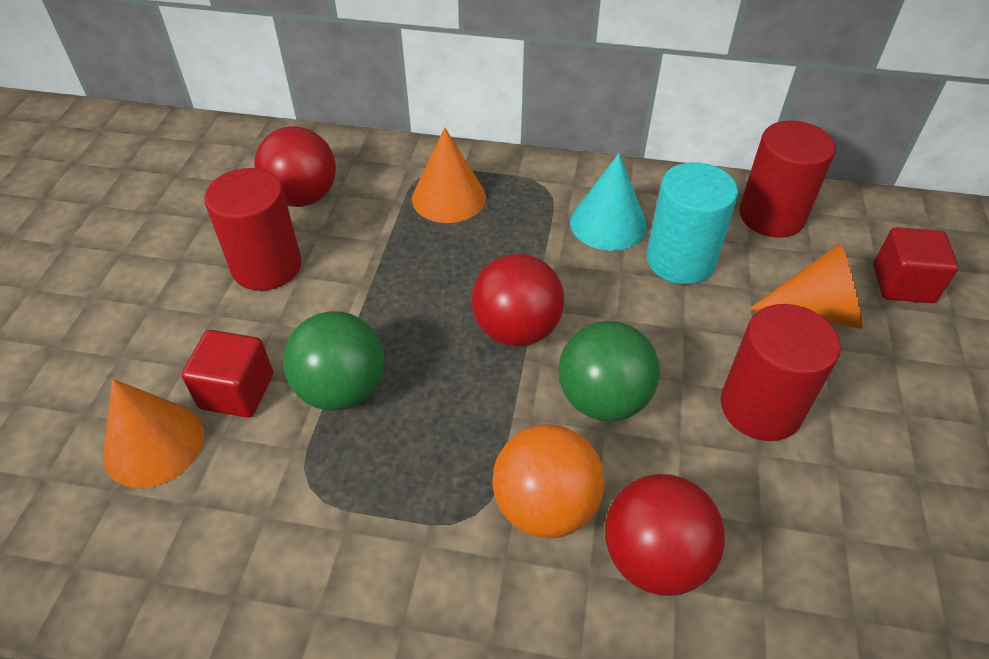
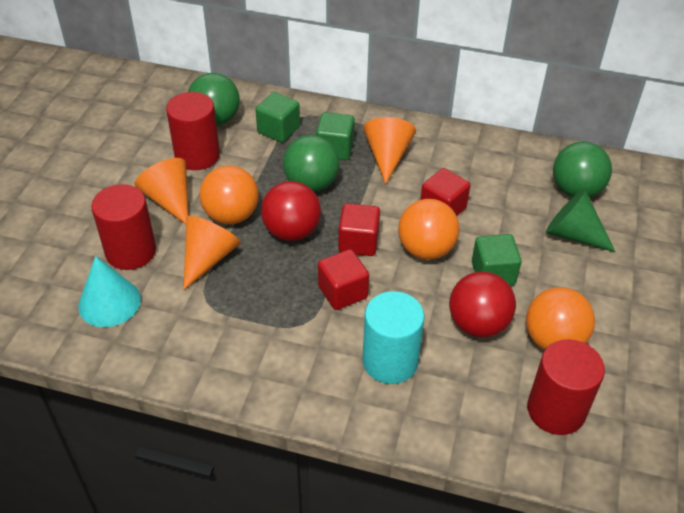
green ball: [283,311,385,411] [558,321,660,421] = 2 -> [188,73,240,126] [283,135,340,192] [553,142,612,198] = 3
green cone: none = 0 -> [546,188,616,252] = 1
green cube: none = 0 -> [256,92,300,143] [316,112,355,160] [472,234,522,285] = 3
orange ball: [492,424,605,538] = 1 -> [199,165,259,224] [398,199,460,260] [526,287,595,350] = 3
red ball: [254,126,336,207] [471,253,564,347] [605,474,725,596] = 3 -> [261,181,321,241] [449,271,516,337] = 2
red cube: [181,330,273,418] [873,227,958,303] = 2 -> [318,249,369,310] [338,203,380,256] [420,168,470,216] = 3

